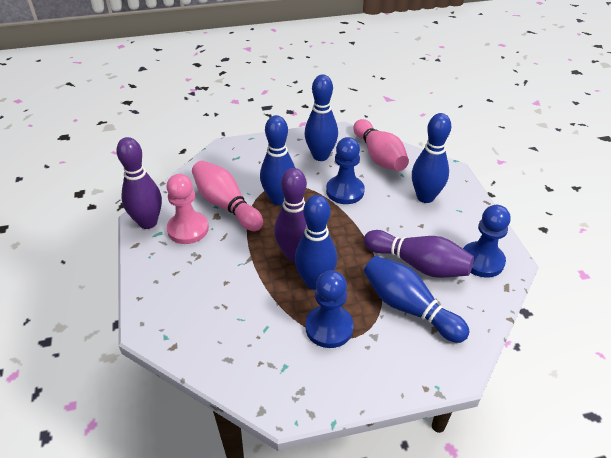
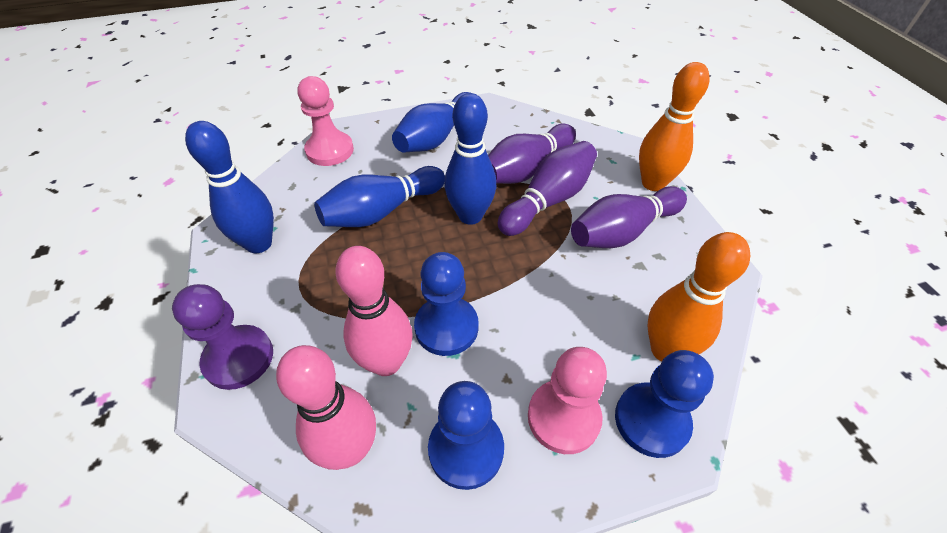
blue bowling pin: [260,115,295,206] [295,195,337,290] [304,75,338,161] [364,256,469,343] [412,113,451,203] = 5 -> [185,121,274,253] [314,166,445,227] [392,92,470,153] [444,93,497,225] = 4
orange bowling pin: none = 0 -> [639,62,710,191] [648,232,751,362] = 2
pink pawn: [166,174,209,244] = 1 -> [298,76,354,166] [528,347,607,454] = 2
purple pawn: none = 0 -> [172,284,273,390] = 1

